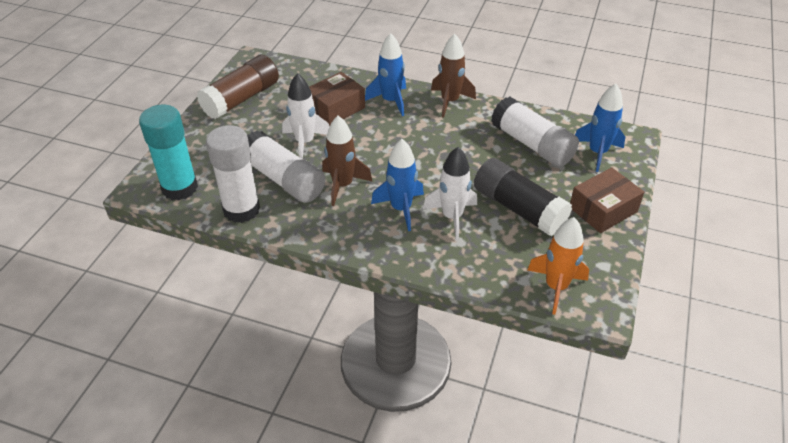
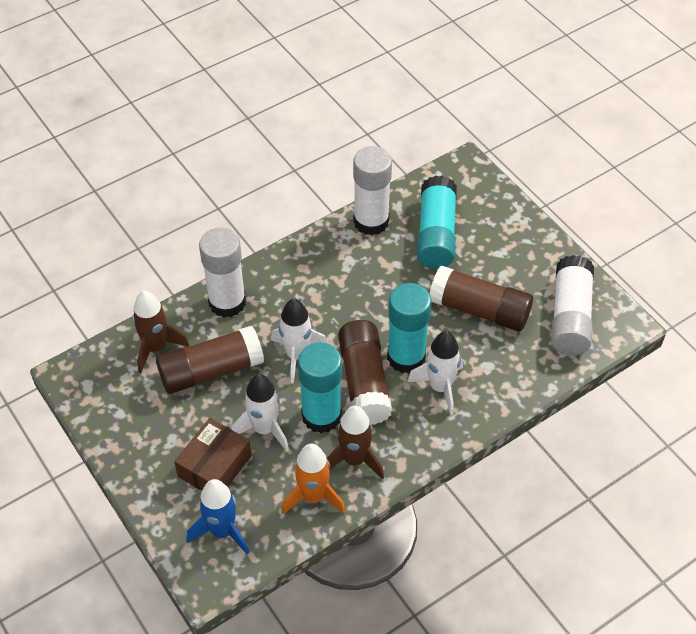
black glue stick: [474,158,572,236] = 1 -> none = 0
blue rocket: [365,33,406,116] [371,139,424,231] [575,84,625,172] = 3 -> [187,479,249,555] = 1
brown box: [309,72,365,126] [570,167,644,233] = 2 -> [174,418,252,491] = 1
brown glue stick: [197,55,279,119] = 1 -> [156,326,264,394] [338,320,392,425] [430,266,533,331] = 3
turquoise glue stick: [139,105,198,200] = 1 -> [298,342,342,433] [387,283,431,374] [417,175,457,269] = 3
white rocket: [282,73,330,159] [423,147,477,240] = 2 -> [231,374,289,451] [271,299,327,384] [407,331,463,415] = 3

